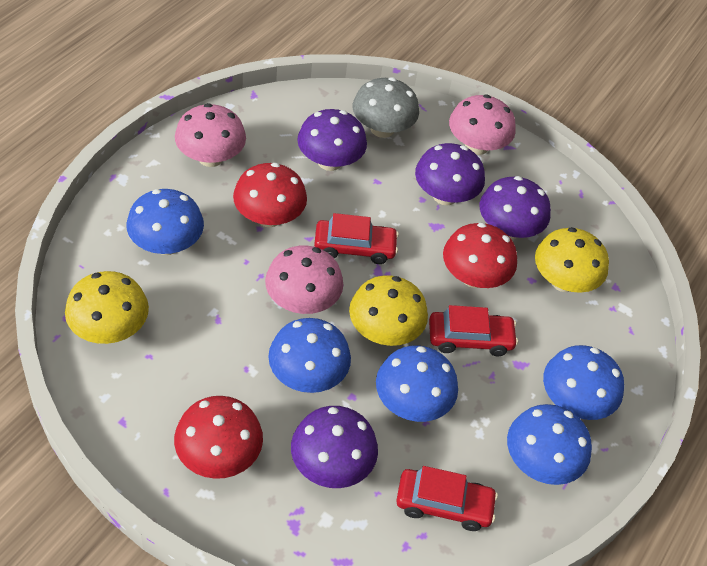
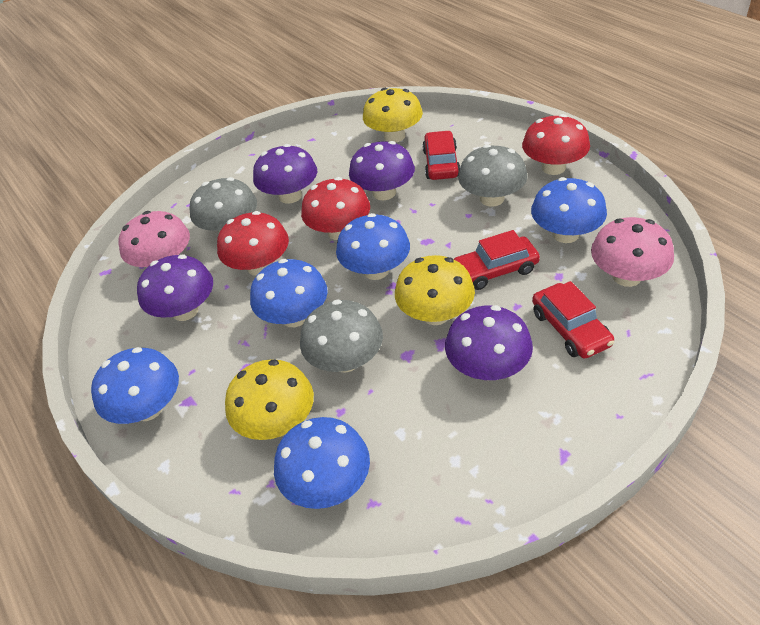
grey mushroom: [353,77,419,138] = 1 -> [190,177,257,232] [300,300,383,373] [458,144,527,207] = 3
pink mushroom: [175,103,246,167] [265,245,343,314] [449,94,516,155] = 3 -> [118,211,190,267] [591,217,674,287] = 2

